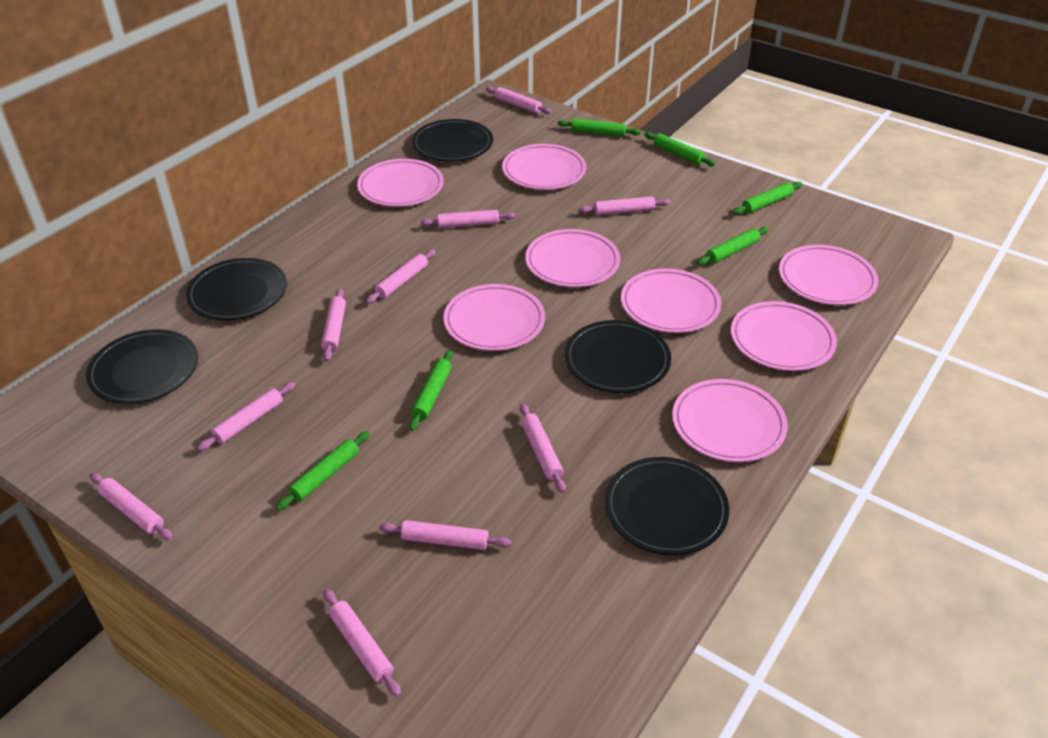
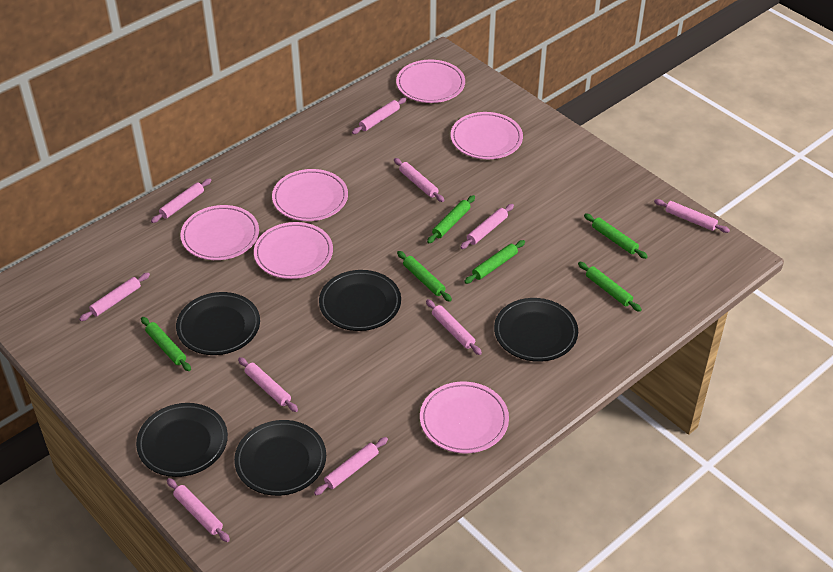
pink plate: [357,159,444,207] [443,284,545,351] [502,144,586,190] [525,229,620,287] [621,269,721,333] [672,379,788,462] [731,301,837,371] [779,245,878,305] = 8 -> [180,205,259,260] [254,222,333,279] [272,169,348,221] [396,60,465,103] [420,382,509,453] [451,112,523,159] = 6

